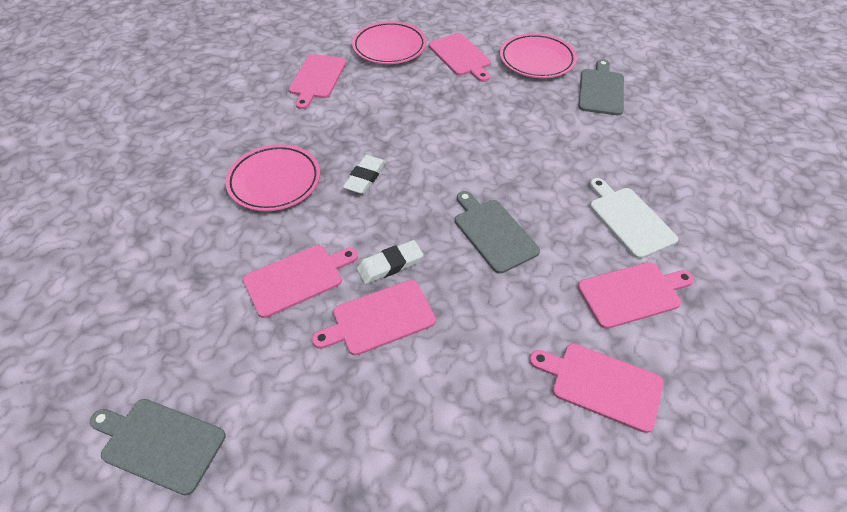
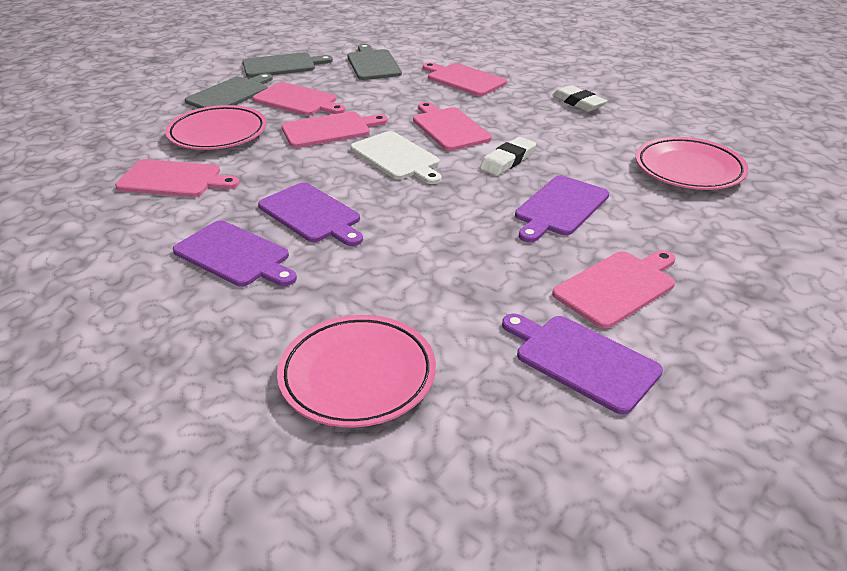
purple cutting board: none = 0 -> [173,220,297,287] [258,182,363,246] [502,314,663,415] [515,175,609,242] = 4

